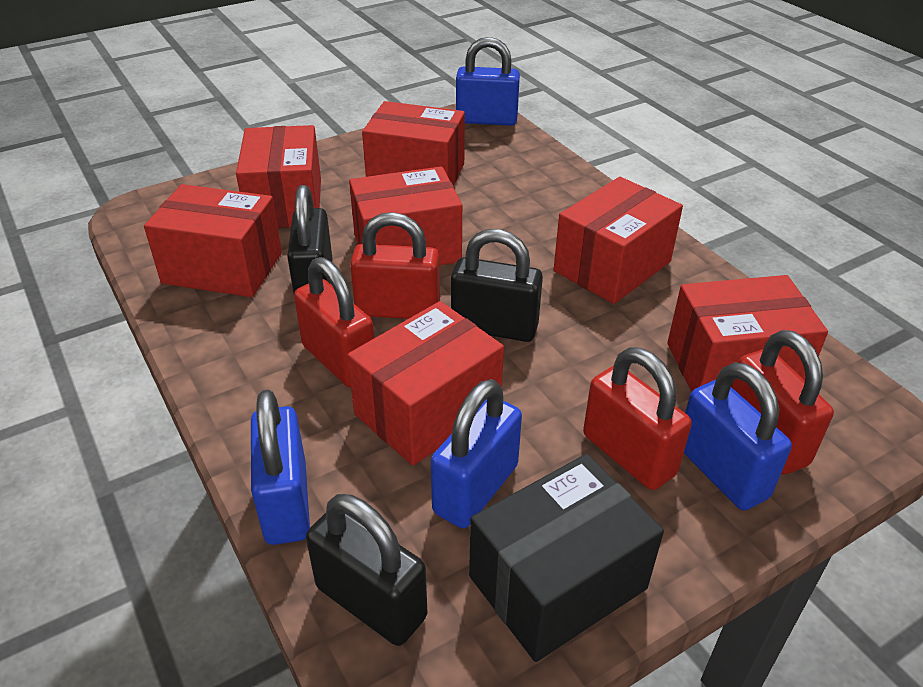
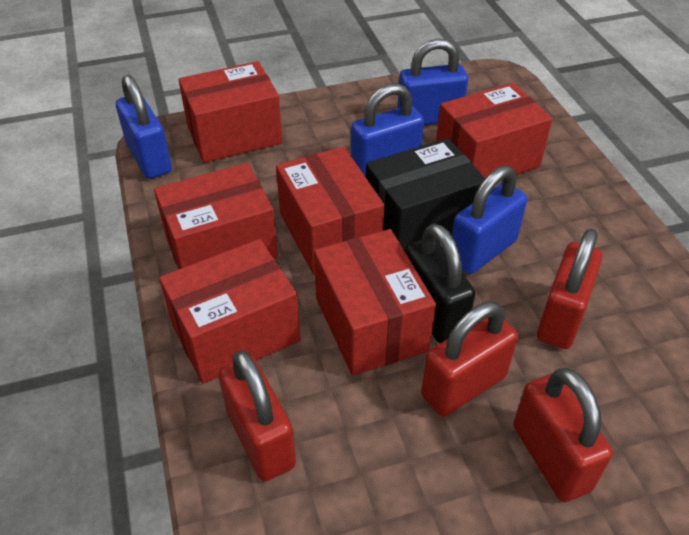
black padlock: [287,185,332,293] [306,494,427,646] [451,229,543,342] = 3 -> [405,224,475,343] = 1
red box: [144,184,282,297] [236,125,321,228] [347,301,504,466] [349,166,462,265] [362,101,465,185] [554,177,683,304] [667,275,828,392] = 7 -> [154,163,278,269] [159,239,301,384] [179,61,283,163] [276,147,384,275] [314,229,436,376] [436,83,552,178] = 6

